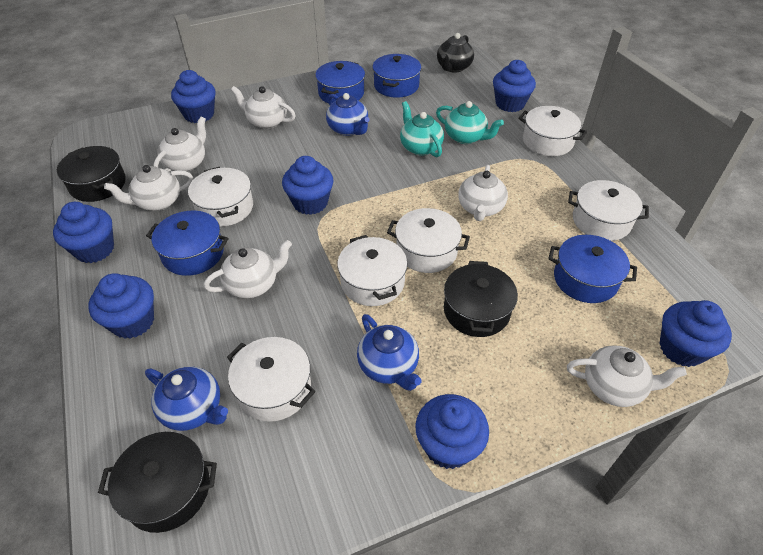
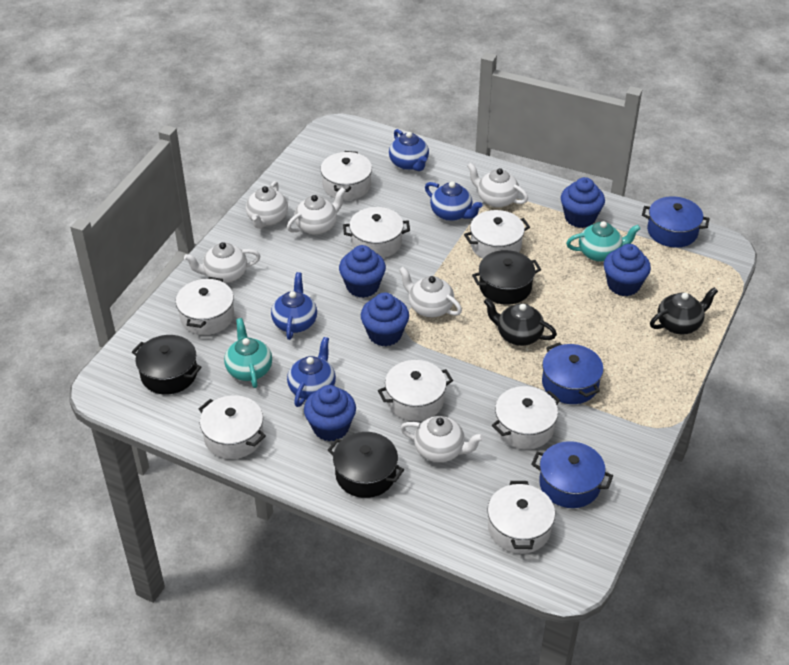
black teapot: [437,33,474,73] = 1 -> [484,298,557,346] [650,287,718,334] = 2
blue cupcake: [53,202,114,263] [89,273,154,339] [171,70,216,123] [282,156,333,215] [415,394,489,469] [493,60,536,112] [660,300,732,367] = 7 -> [304,385,356,441] [339,245,386,298] [361,293,409,346] [561,177,605,228] [604,244,651,296] = 5
blue pot: [146,210,229,276] [315,61,365,104] [373,54,421,98] [548,235,637,303] = 4 -> [531,441,613,508] [542,342,604,404] [642,196,710,247] = 3
blue teapot: [145,367,228,431] [326,93,369,136] [357,314,422,391] = 3 -> [271,272,317,340] [287,337,336,407] [389,129,429,171] [425,181,482,221] = 4
white pot: [188,167,253,227] [227,337,315,422] [337,235,407,306] [387,208,470,273] [519,106,587,156] [568,180,649,241] = 6 -> [176,277,234,335] [199,395,266,459] [320,151,372,200] [343,207,410,258] [378,360,453,421] [464,210,530,259] [487,481,555,554] [492,386,560,449] = 8

